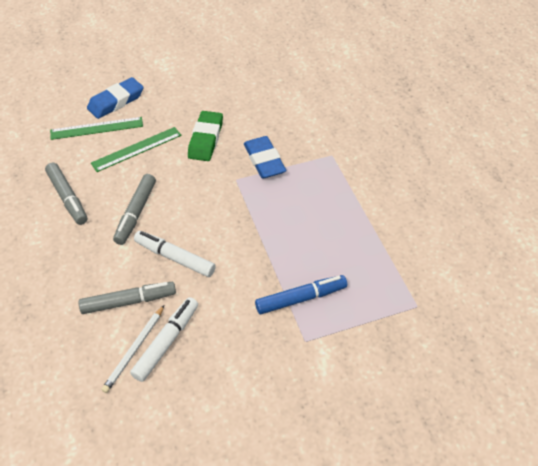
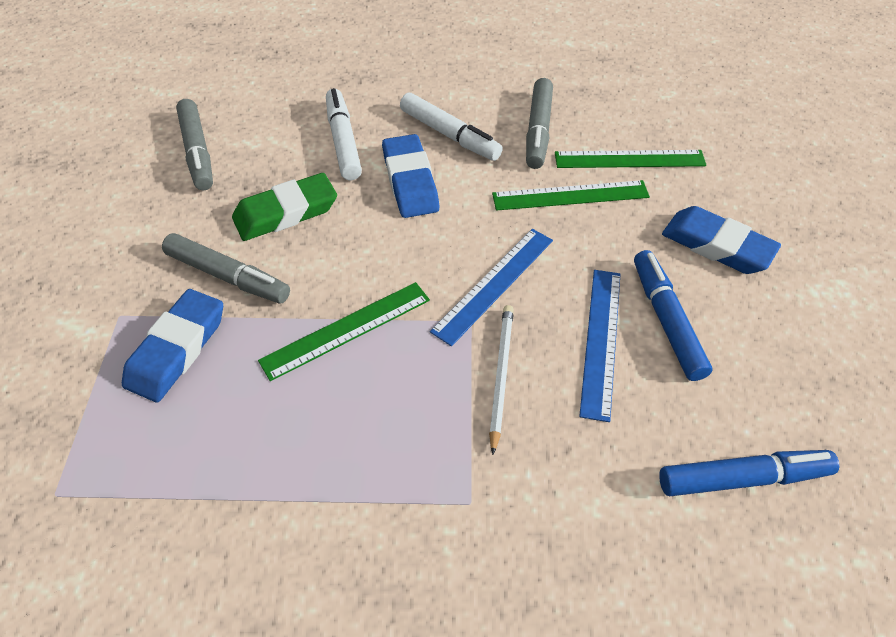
blue eraser: [87,77,144,119] [244,136,286,179] = 2 -> [122,289,223,402] [382,134,440,218] [662,206,781,274] = 3
blue marker: [255,275,347,314] = 1 -> [634,250,712,381] [659,450,839,496] = 2
blue ruler: none = 0 -> [430,229,553,346] [579,270,621,422] = 2
green ruler: [50,117,143,140] [91,127,182,172] = 2 -> [258,282,430,381] [492,180,650,211] [555,150,707,168] = 3

